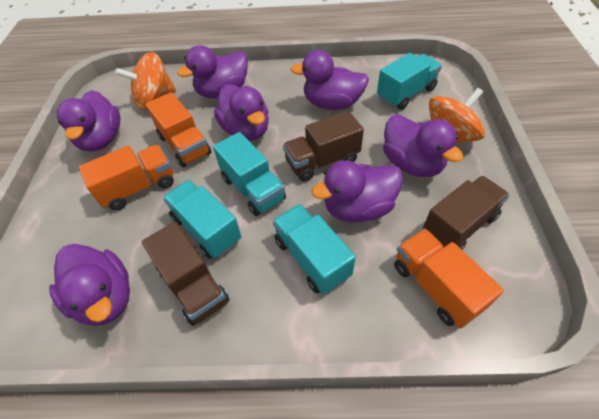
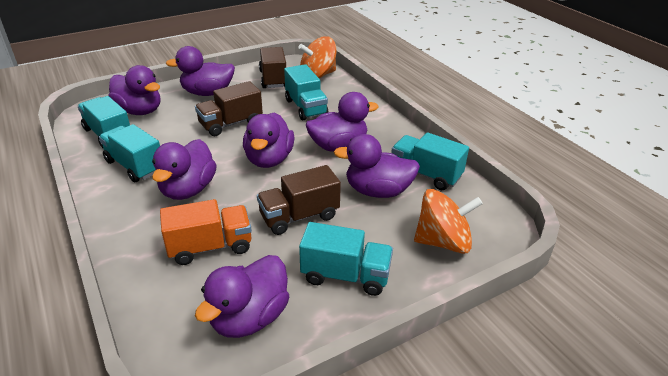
orange truck: [79,145,174,211] [146,92,211,167] [394,229,504,328] = 3 -> [160,199,252,265] = 1
turquoise truck: [163,180,242,259] [213,132,286,216] [273,204,356,294] [377,53,442,110] = 4 -> [78,96,130,148] [99,124,160,182] [284,64,328,120] [299,222,393,296] [391,133,469,190] = 5

